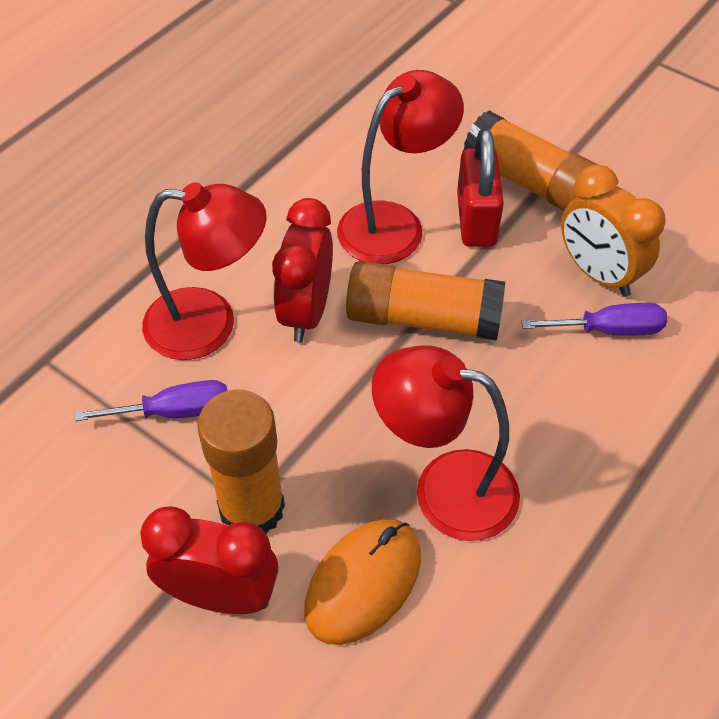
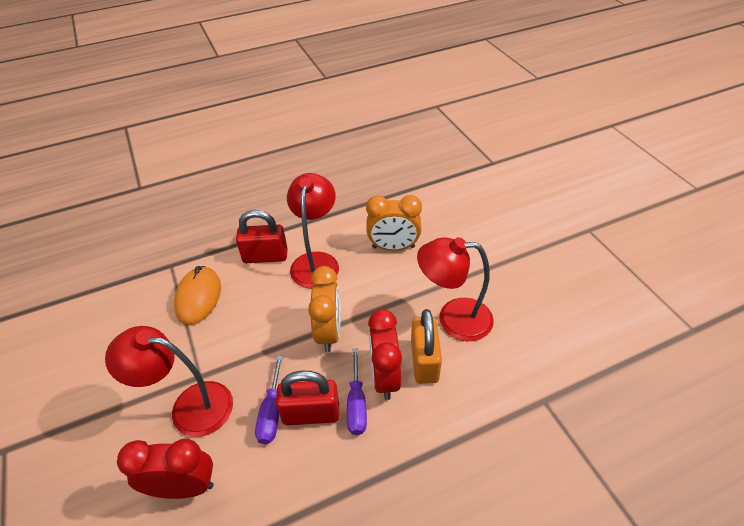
orange clock: [561,164,666,297] = 1 -> [308,266,341,352] [366,195,422,251] = 2
orange glue stick: [197,390,285,534] [346,261,505,340] [464,111,596,211] = 3 -> none = 0
orange padlock: none = 0 -> [411,309,442,384] = 1
red padlock: [457,129,504,247] = 1 -> [236,210,288,263] [276,371,339,425] = 2

